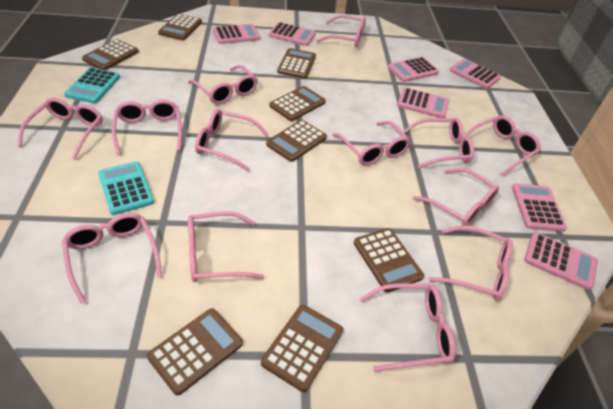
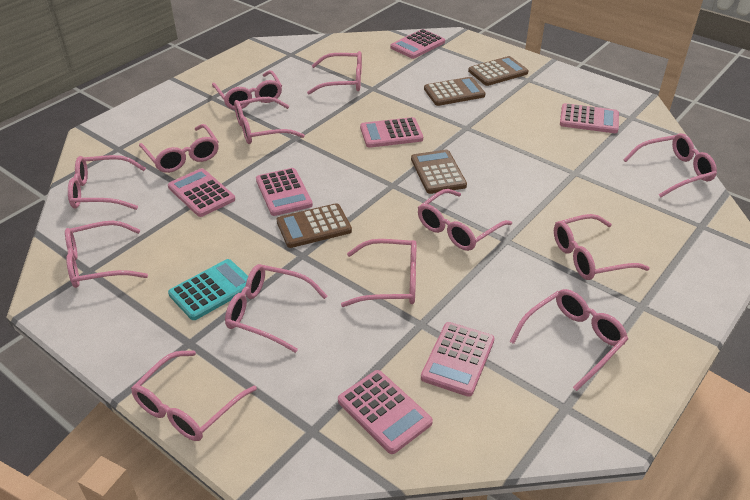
brown calculator: [82,39,139,70] [147,308,243,396] [158,14,202,40] [261,305,343,392] [266,120,327,162] [269,86,326,121] [277,48,316,79] [354,228,424,293] = 8 -> [277,203,352,248] [411,150,467,194] [424,77,486,106] [468,56,529,86] = 4
turquoise calculator: [64,68,120,103] [98,162,154,215] = 2 -> [168,259,248,320] = 1

